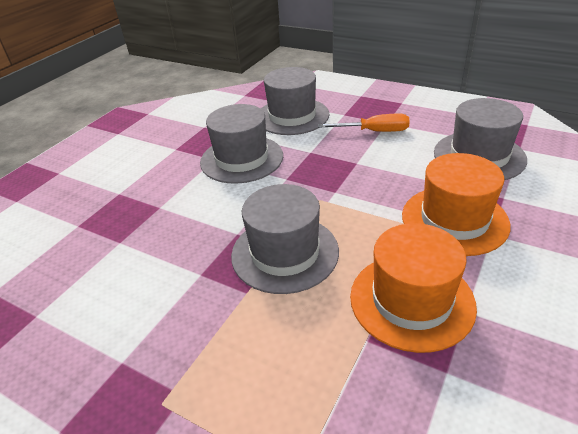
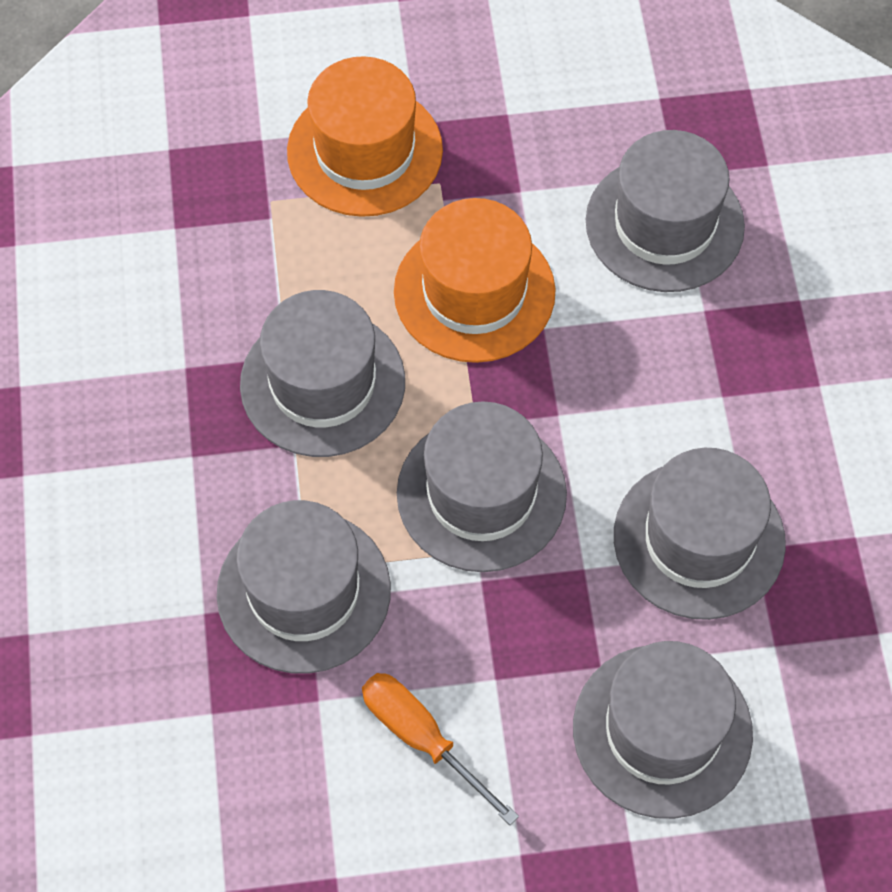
grey hat: [200,104,283,184] [231,184,339,294] [261,67,329,135] [434,98,527,180] = 4 -> [217,500,391,674] [240,290,405,457] [397,401,567,572] [573,641,753,819] [586,130,745,292] [614,448,786,620] = 6

